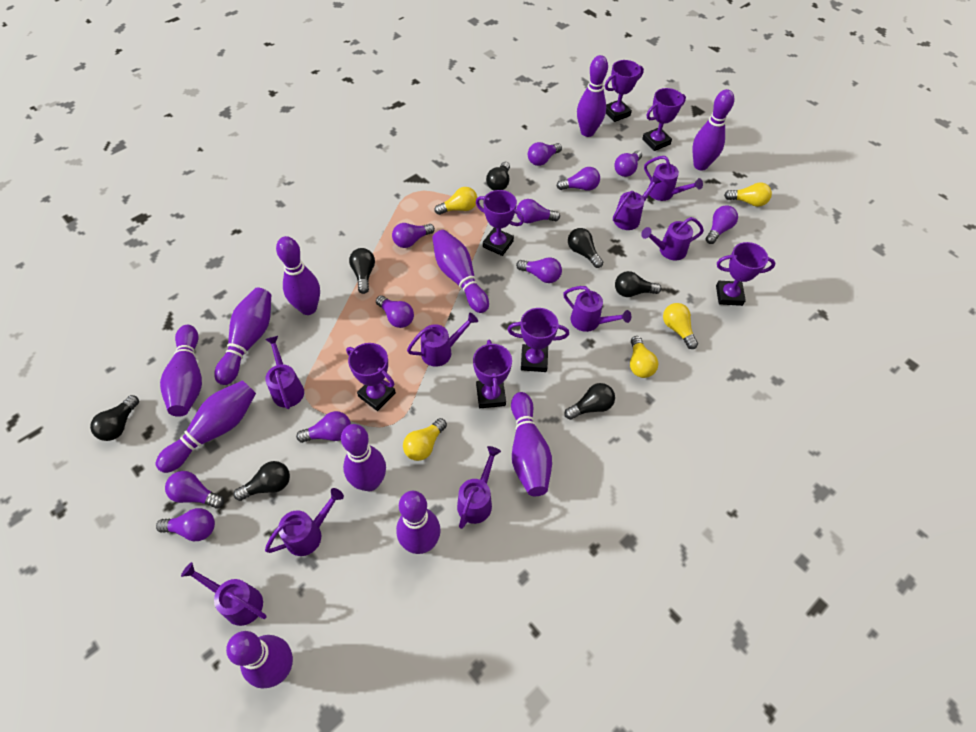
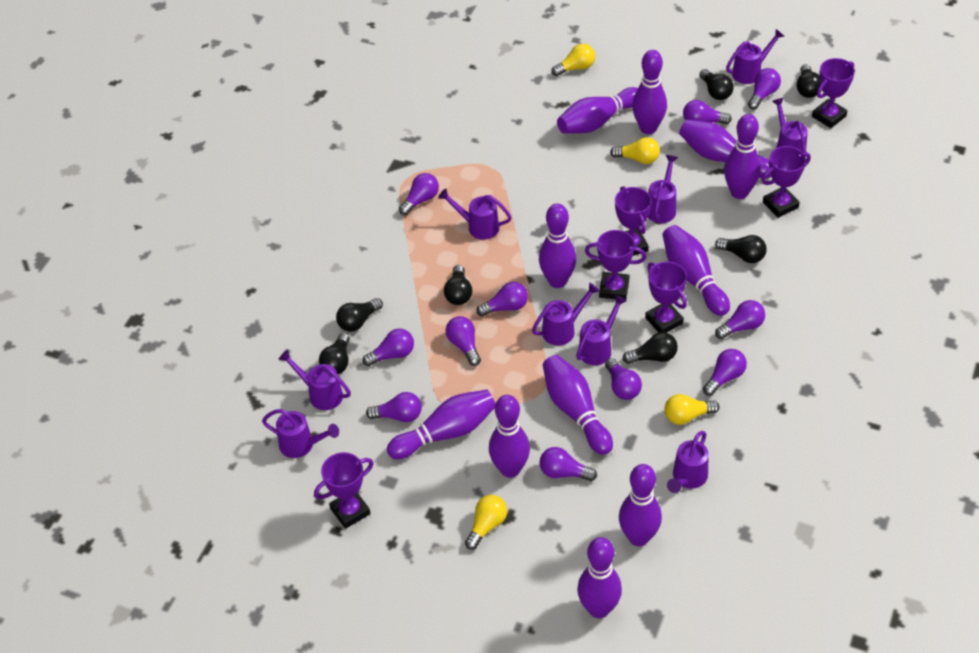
purple trophy: [346,343,396,411] [473,340,512,408] [476,190,524,256] [507,308,569,372] [605,60,644,122] [642,88,686,151] [716,242,776,306] = 7 -> [314,452,374,529] [585,230,647,300] [615,186,652,256] [645,262,687,333] [762,146,811,218] [812,58,855,128] = 6
yellow light bulb: [403,418,447,461] [434,187,477,215] [630,336,658,378] [663,303,698,349] [724,183,772,207] = 5 -> [465,495,507,550] [551,44,595,76] [610,137,660,164] [665,394,719,425] = 4

